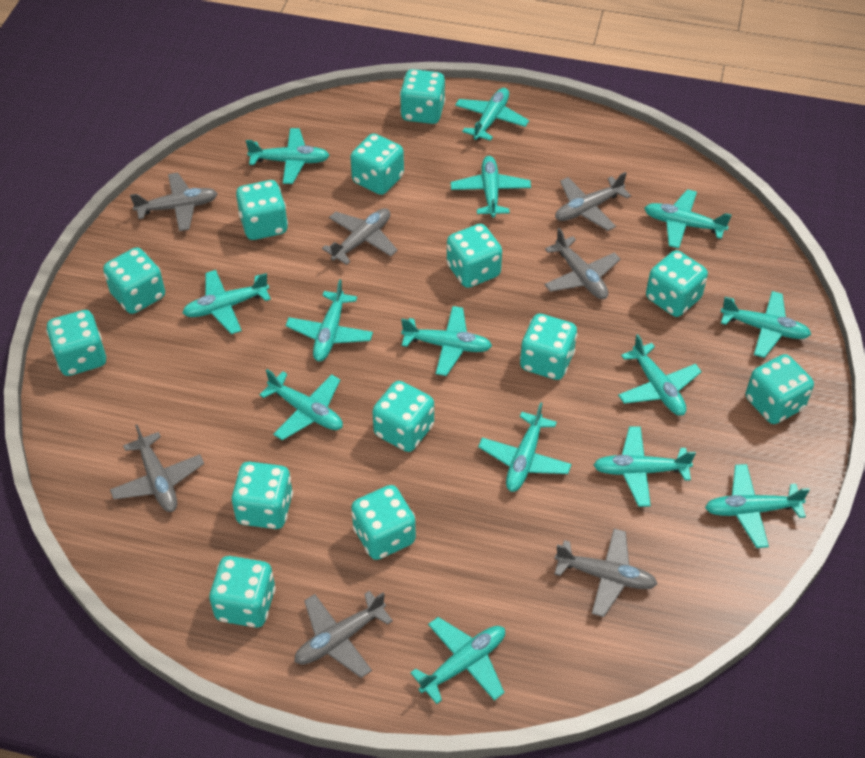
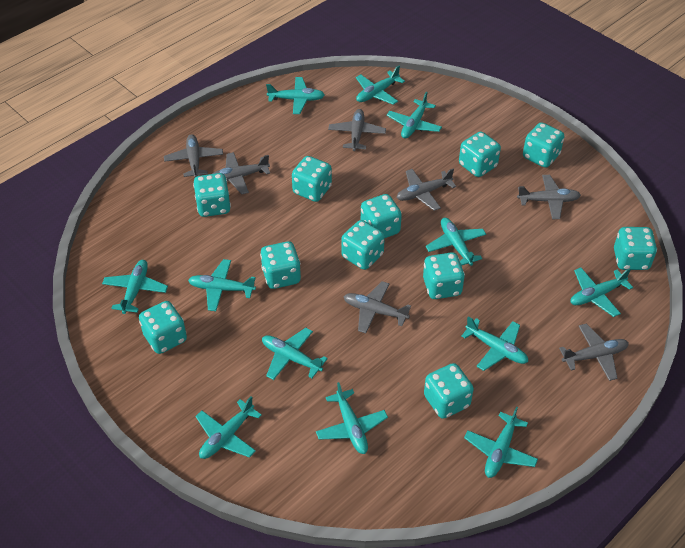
turquoise dice: [46,310,106,376] [103,247,165,314] [209,556,276,628] [232,462,293,529] [236,180,288,240] [350,133,404,195] [351,485,416,560] [372,381,434,452] [400,69,445,124] [447,224,502,288] [520,314,577,380] [646,250,708,317] [746,354,814,424] = 13 -> [139,301,187,354] [193,173,231,217] [260,241,301,289] [292,156,332,202] [341,220,385,270] [361,194,402,238] [423,252,465,299] [424,363,474,419] [459,132,501,177] [523,122,565,168] [614,227,657,270] = 11
turquoise plane: [182,270,271,334] [246,128,330,184] [259,369,343,440] [286,279,373,362] [401,306,492,376] [410,617,505,704] [451,156,531,218] [455,88,529,141] [478,402,572,492] [594,426,696,507] [618,334,702,416] [644,189,732,248] [705,464,810,548] [721,291,811,358] = 14 -> [102,260,168,314] [188,259,256,311] [195,396,262,459] [262,328,328,380] [266,77,325,114] [316,382,388,454] [356,66,405,105] [387,92,442,139] [426,218,486,266] [461,316,528,371] [464,406,538,478] [570,267,633,317] = 12

